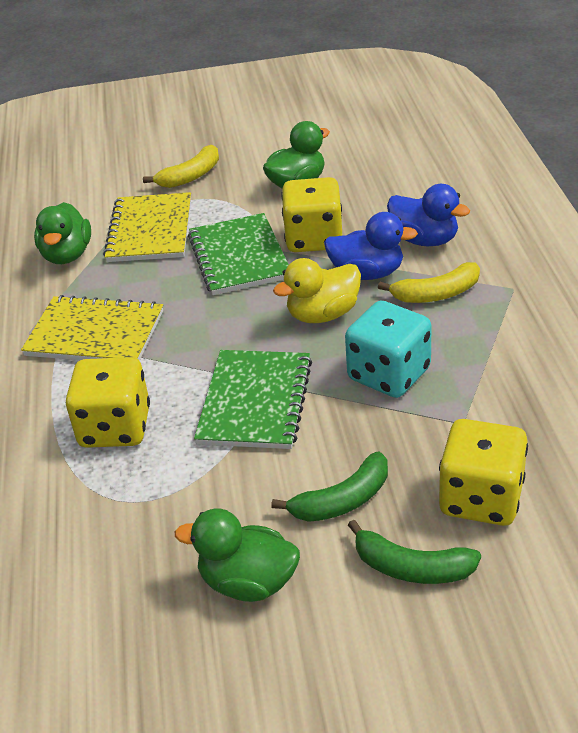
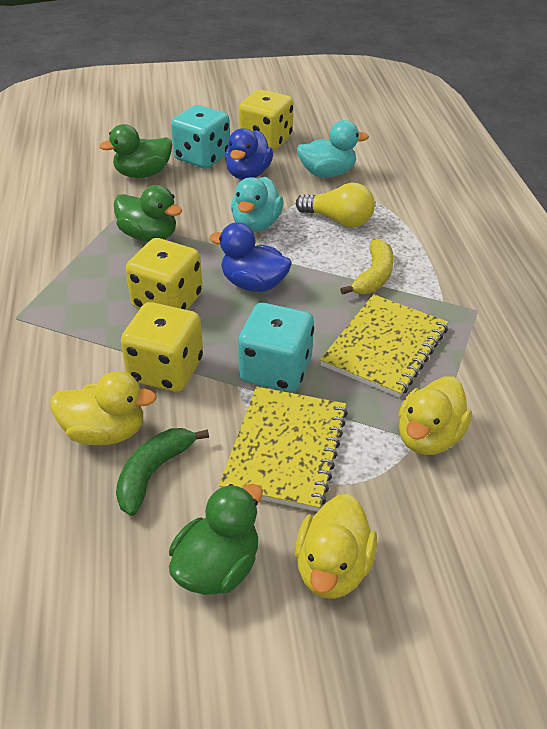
green banana: [271,452,388,522] [348,520,481,584] = 2 -> [116,428,209,516] = 1
green notebook: [188,213,289,295] [194,350,312,449] = 2 -> none = 0
turquoise dice: [345,301,432,398] = 1 -> [171,105,230,169] [238,303,314,392] = 2
turquoise duck: none = 0 -> [231,177,283,232] [297,120,369,177] = 2
yellow banana: [143,145,219,188] [378,262,480,303] = 2 -> [340,239,394,295] = 1
yellow duck: [273,258,361,323] = 1 -> [50,371,157,445] [295,494,377,599] [398,376,472,455] = 3
yellow light bulb: none = 0 -> [296,183,375,227] = 1

